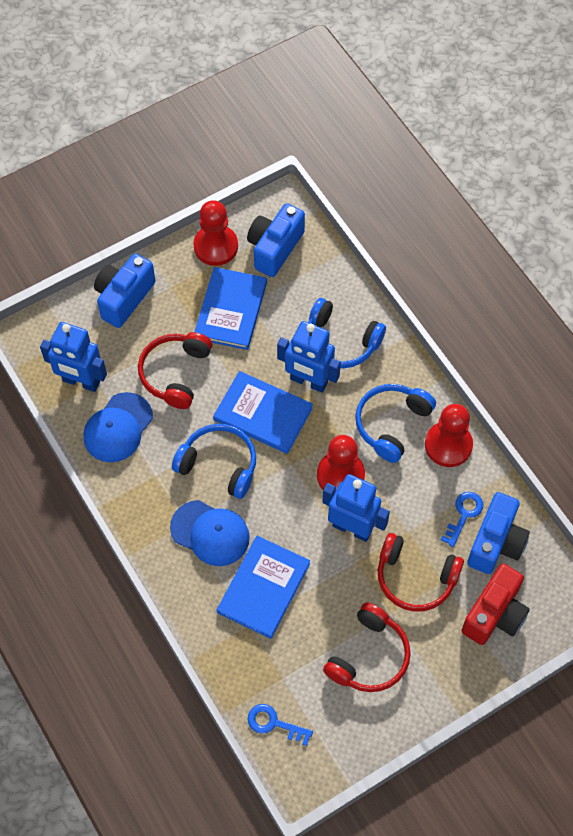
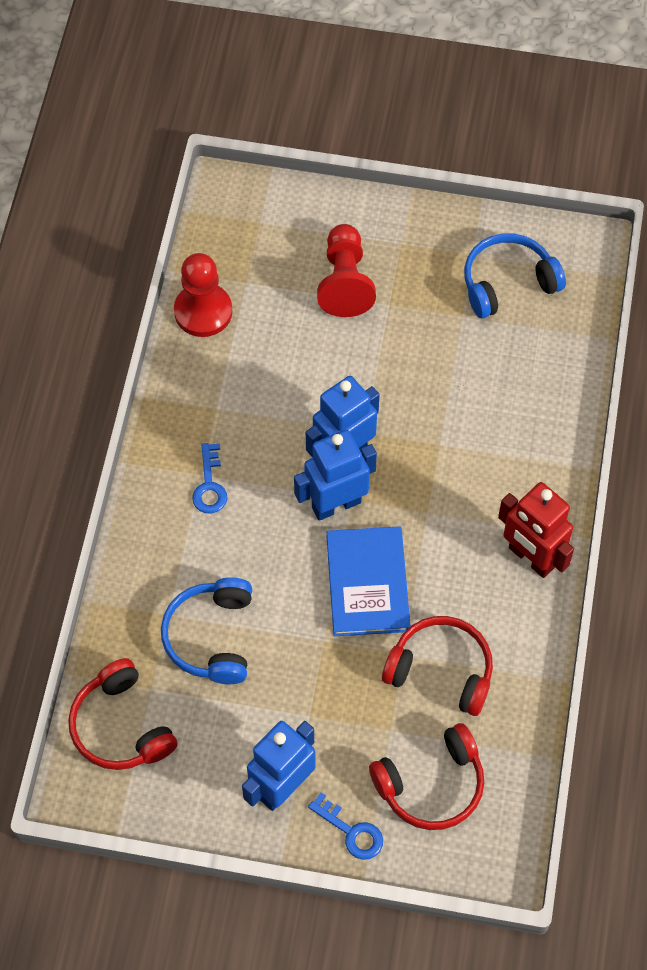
blue book: [194,267,267,350] [213,371,313,454] [217,536,310,639] = 3 -> [326,526,410,636] = 1
blue camera: [94,253,156,328] [247,203,305,277] [467,492,530,574] = 3 -> none = 0
blue cap: [84,392,153,462] [170,500,250,566] = 2 -> none = 0
blue headphones: [172,424,256,499] [308,298,386,368] [355,384,436,463] = 3 -> [161,577,252,684] [464,233,566,318] = 2
red camera: [461,564,530,645] = 1 -> none = 0
red pawn: [193,200,238,266] [317,435,365,490] [425,404,473,467] = 3 -> [174,253,232,337] [317,224,376,317] = 2
red robot: none = 0 -> [498,482,574,578] = 1

